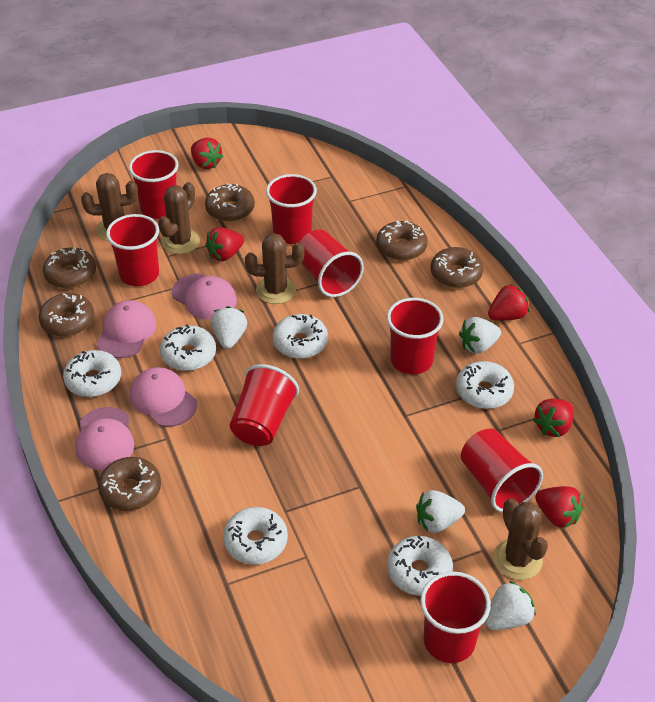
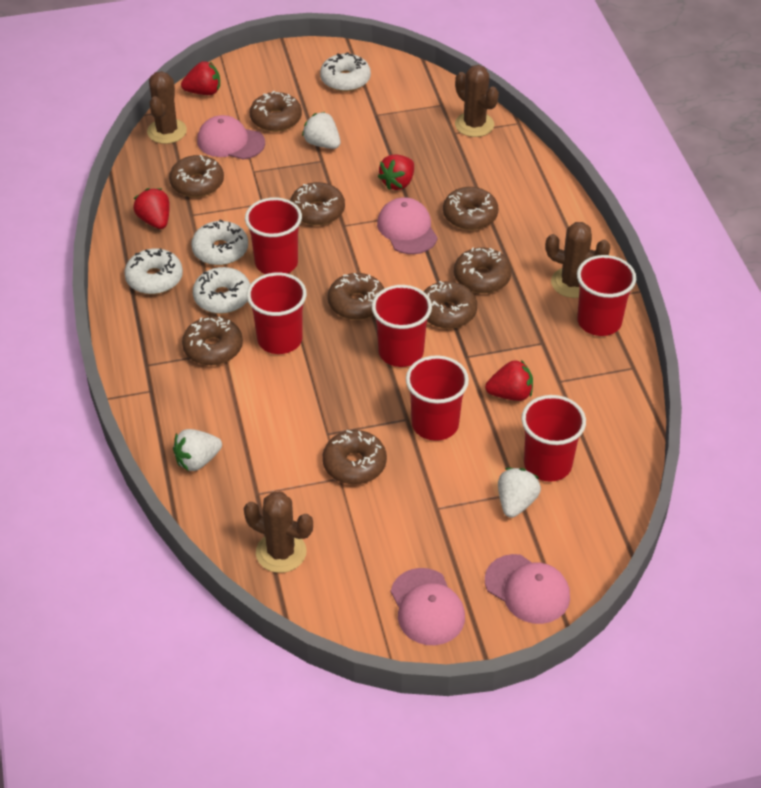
brown donut: [39,293,94,337] [43,247,96,288] [98,457,161,511] [205,184,255,222] [376,220,428,261] [431,247,483,288] = 6 -> [169,155,224,197] [182,317,243,365] [250,91,302,132] [290,182,345,225] [323,430,387,484] [328,273,385,320] [424,281,477,329] [443,187,498,230] [454,247,512,293] = 9
red cup: [106,214,159,286] [129,150,179,219] [230,364,299,446] [266,174,317,244] [299,230,364,297] [387,298,444,374] [420,571,491,663] [461,429,543,512] = 8 -> [245,197,302,274] [247,272,307,354] [372,285,432,367] [406,355,469,441] [522,395,586,482] [577,255,636,336] = 6
red strawberry: [191,138,224,169] [205,227,244,261] [488,284,529,320] [533,399,574,437] [535,486,584,528] = 5 -> [133,188,170,229] [181,61,220,95] [378,154,414,190] [485,360,533,401] = 4
white donut: [63,350,121,397] [160,324,216,371] [223,507,288,565] [273,314,328,359] [387,536,453,596] [456,361,514,409] = 6 -> [124,248,183,294] [191,219,248,265] [193,267,250,314] [320,52,371,92] = 4
white strawberry: [211,306,247,349] [416,490,465,533] [459,317,501,354] [485,581,536,630] = 4 -> [173,429,222,471] [302,112,340,149] [498,468,541,518] = 3

